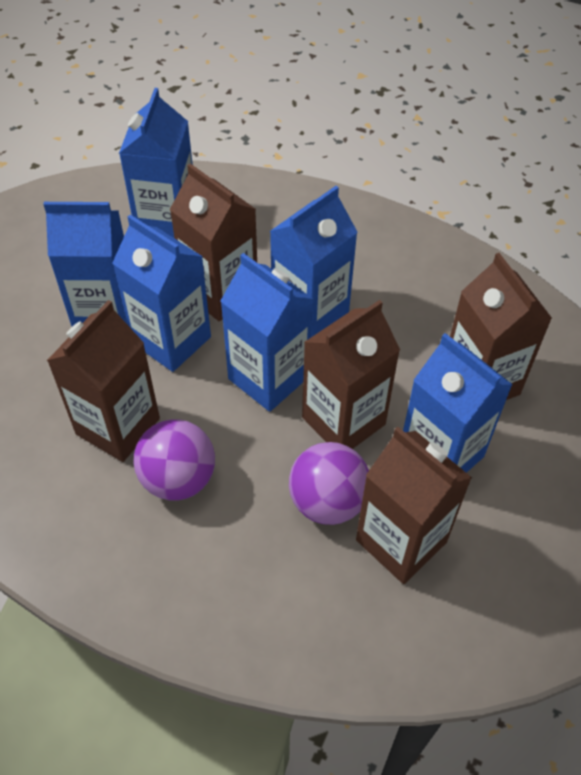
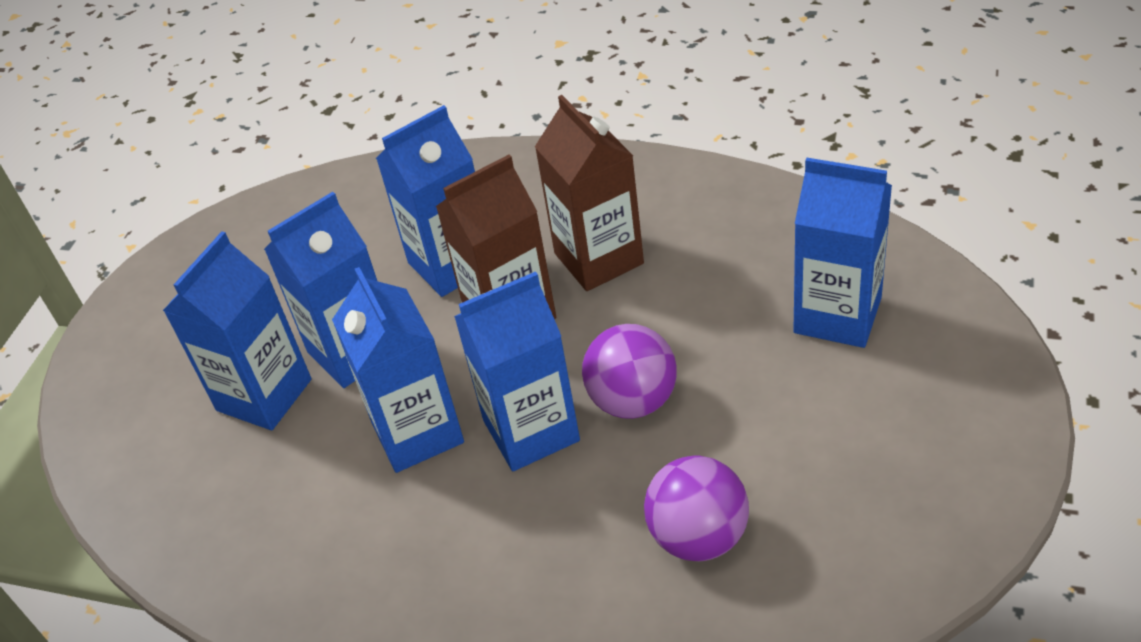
brown carton: [47,300,160,462] [170,163,257,321] [302,300,400,449] [356,427,472,584] [450,253,552,400] = 5 -> [436,155,556,319] [535,95,644,291] = 2

